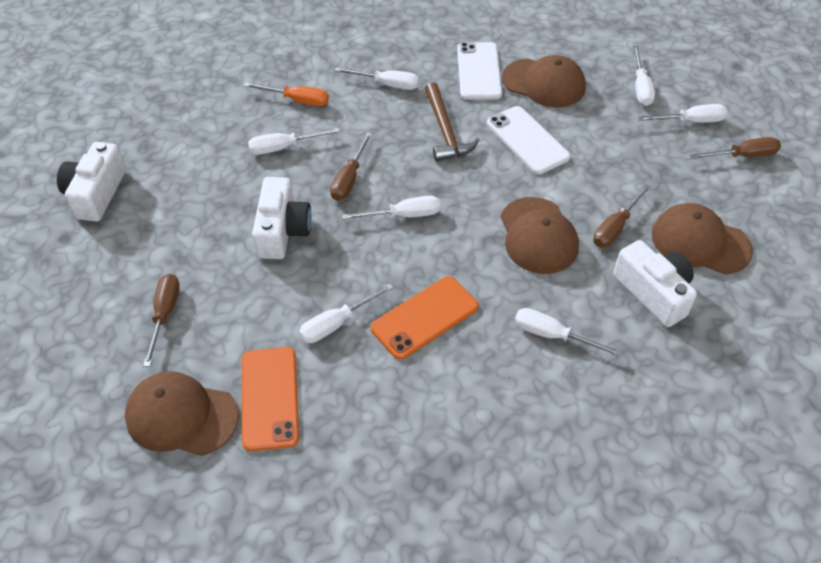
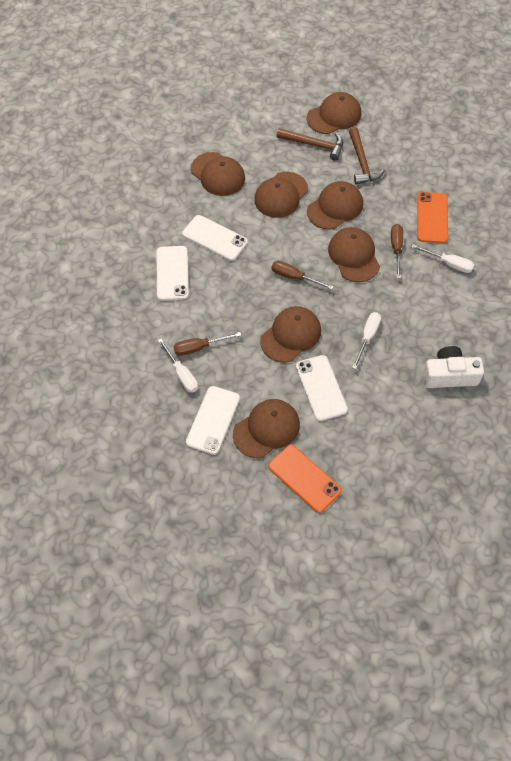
brown cap: [125,371,239,456] [500,197,579,274] [502,55,586,108] [652,203,753,275] = 4 -> [191,152,245,196] [233,399,300,458] [254,172,308,218] [260,306,321,362] [306,92,361,134] [307,181,363,230] [328,227,380,282] = 7
brown hammer: [425,82,479,161] = 1 -> [277,128,343,161] [349,127,385,184] = 2
brown screwdriver: [143,274,180,367] [330,132,372,201] [593,184,651,247] [690,137,781,159] = 4 -> [174,332,241,356] [272,261,334,290] [391,224,403,278] = 3
orange screwdriver: [244,83,329,106] = 1 -> none = 0
white camera: [57,142,126,222] [252,177,312,259] [614,240,697,327] = 3 -> [423,346,484,388] = 1
white phone: [457,42,502,100] [487,106,570,174] = 2 -> [157,246,189,301] [182,215,248,261] [186,386,240,455] [296,355,348,421] = 4
white screwdriver: [248,128,340,155] [299,283,394,343] [334,67,419,90] [342,196,440,220] [515,308,622,357] [633,46,655,106] [638,104,728,123] = 7 -> [158,339,198,393] [352,312,381,369] [411,244,474,273] = 3

